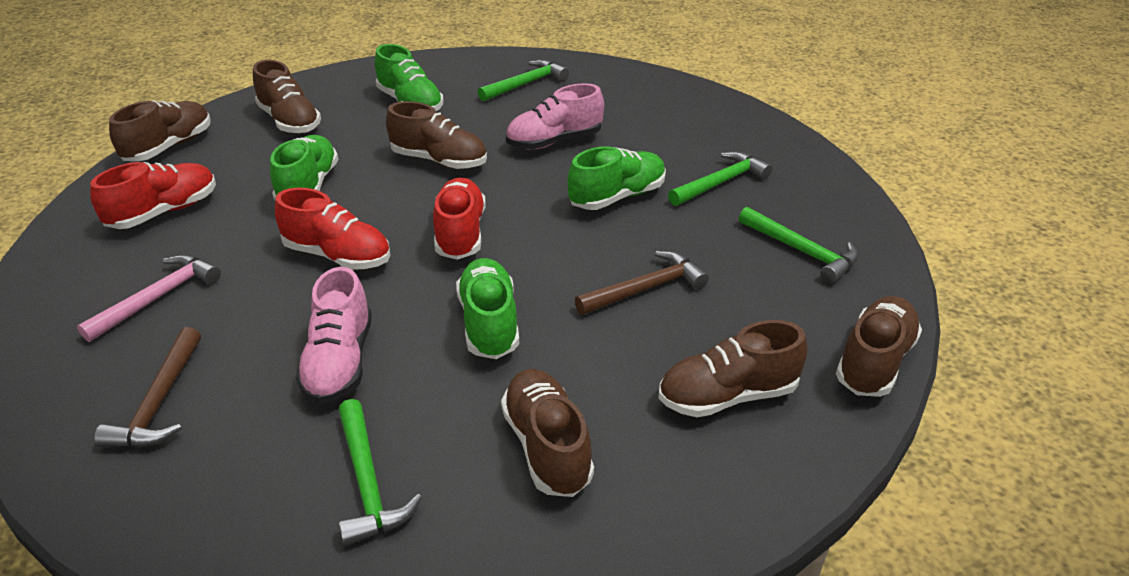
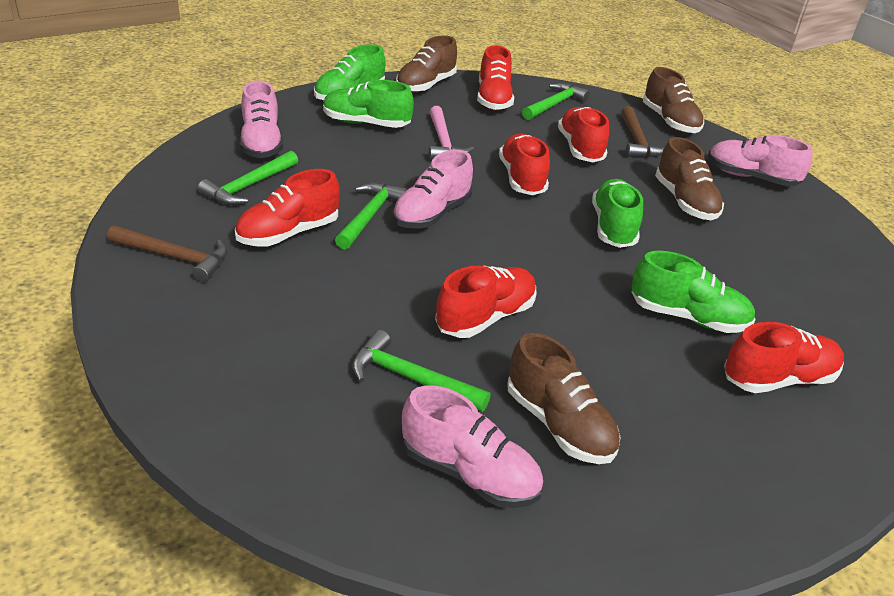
brown shoe: [109,100,211,161] [253,60,321,134] [386,101,487,169] [501,369,594,497] [659,320,808,417] [836,296,922,397] = 6 -> [396,35,457,93] [507,333,621,464] [643,67,704,134] [655,137,724,220] = 4
pink shoe: [296,267,372,404] [506,83,604,150] = 2 -> [240,81,283,158] [392,150,473,229] [402,385,543,508] [708,135,812,186] = 4
red shoe: [90,162,216,229] [275,188,390,270] [433,178,486,260] = 3 -> [235,169,340,246] [435,266,537,338] [477,45,514,110] [499,134,550,195] [558,107,609,162] [724,322,844,393] = 6

